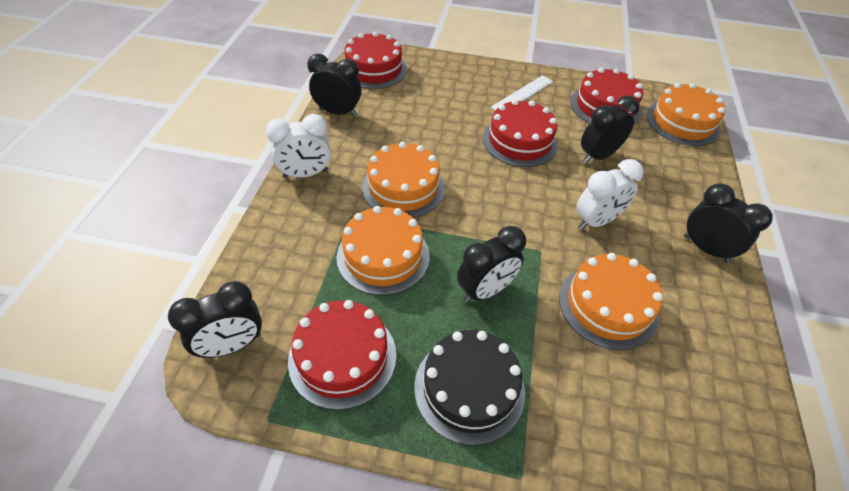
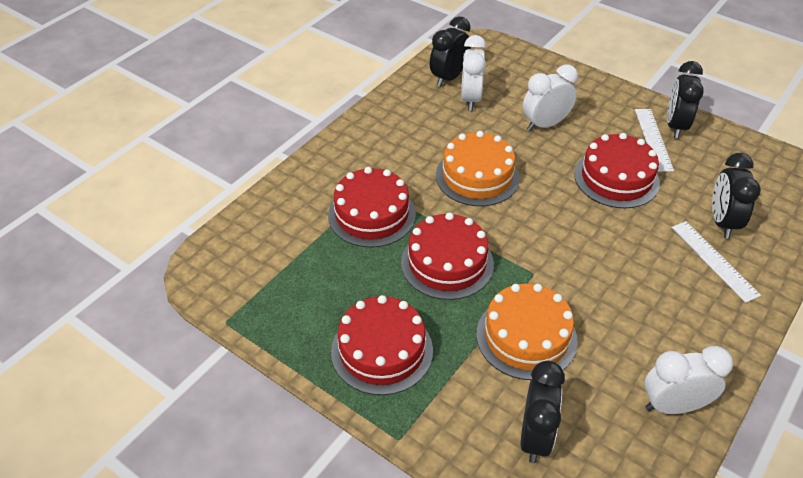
black cake: [414,330,525,445] = 1 -> none = 0
black clock: [168,281,262,358] [307,54,362,117] [457,226,526,303] [581,96,639,163] [684,183,773,263] = 5 -> [430,16,471,87] [520,361,565,463] [667,61,704,138] [712,153,761,239] = 4
orange cake: [336,206,430,295] [362,142,445,218] [559,253,663,350] [646,83,725,146] = 4 -> [436,131,520,206] [476,284,578,380] = 2
white clock: [266,114,331,178] [576,159,644,230] = 2 -> [461,35,486,111] [523,65,578,131] [644,346,733,414] = 3
white ruler: [491,75,553,110] = 1 -> [635,109,674,172] [671,221,761,303] = 2

